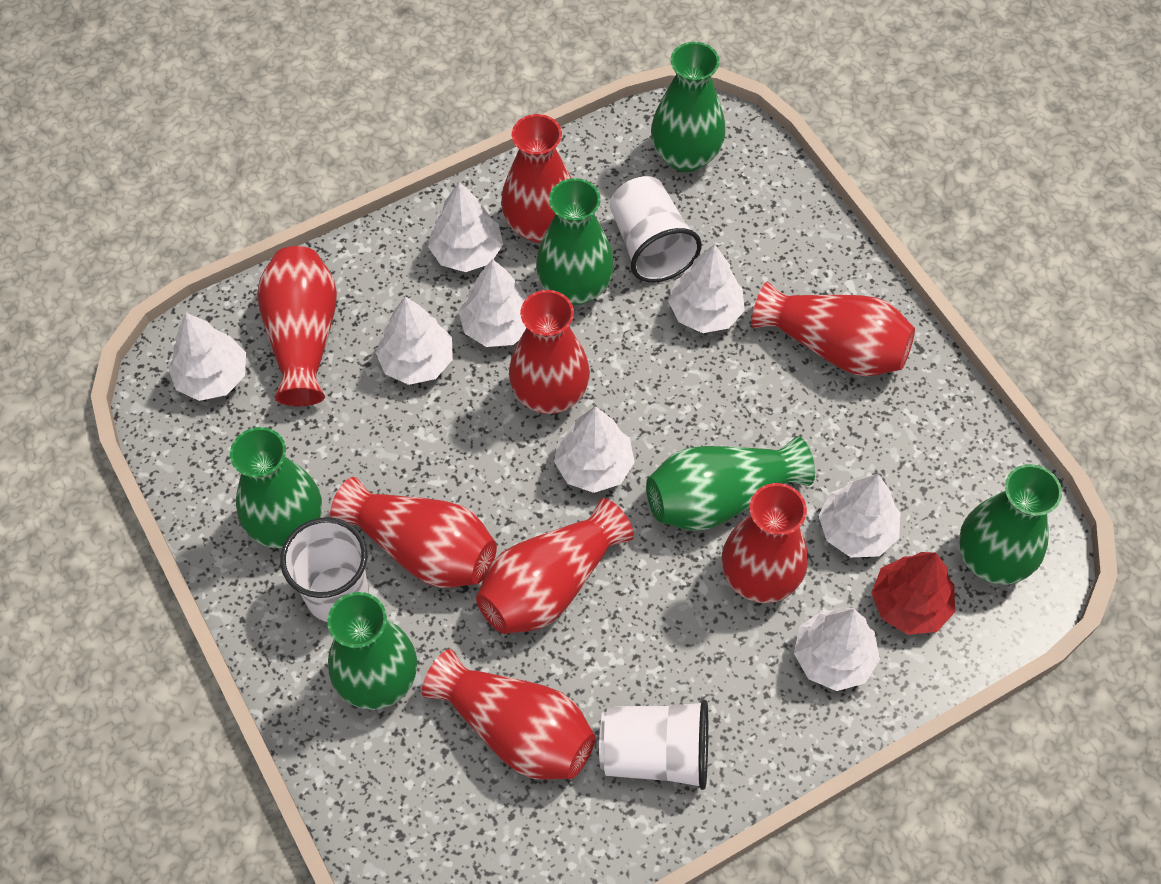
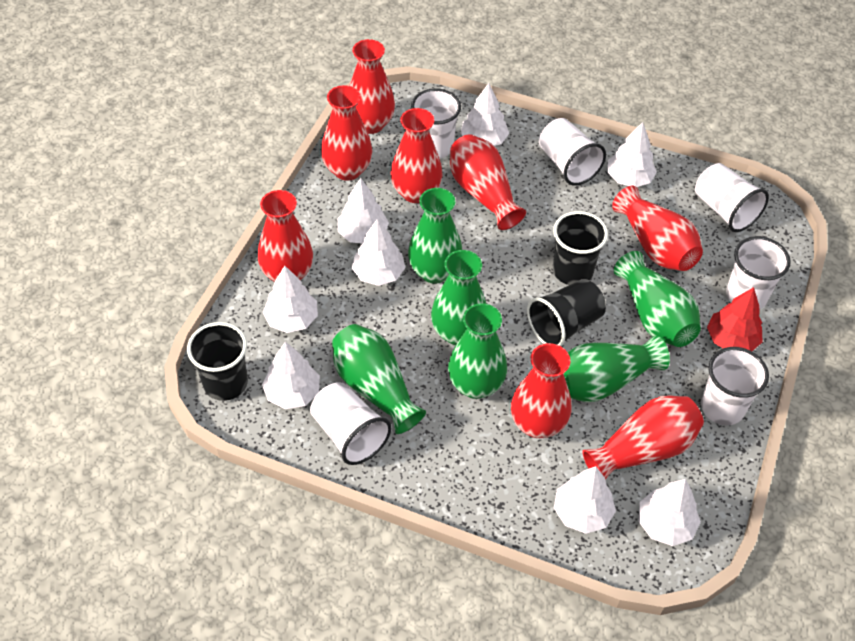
black cup: none = 0 -> [187,322,248,401] [527,279,606,346] [553,211,608,285] = 3
white cup: [280,517,369,622] [599,700,708,790] [610,176,702,283] = 3 -> [310,382,391,465] [411,88,461,159] [539,118,606,186] [695,163,769,232] [701,347,769,425] [726,236,791,310] = 6

